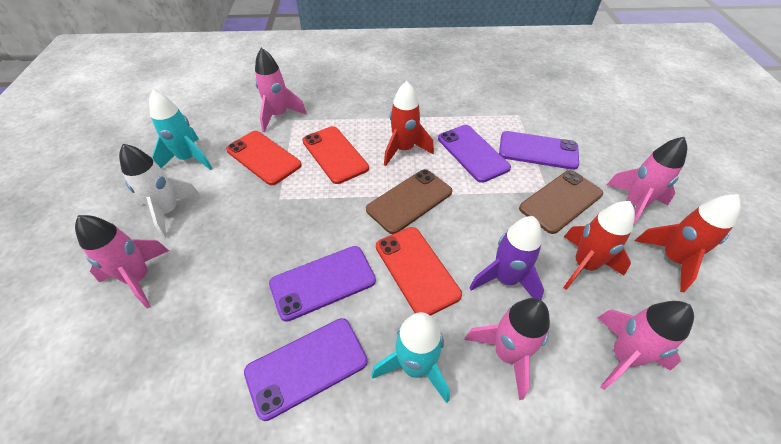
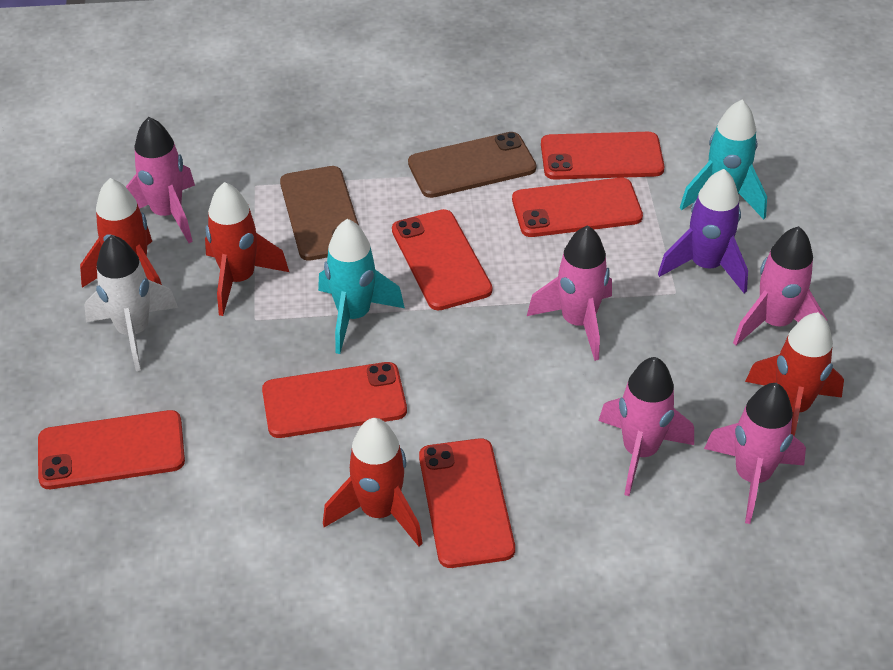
purple phone: [244,318,368,421] [269,246,376,322] [438,125,511,183] [499,131,579,170] = 4 -> none = 0
red phone: [226,131,302,185] [302,126,369,184] [376,227,462,316] = 3 -> [38,410,185,489] [262,362,407,438] [392,209,492,310] [419,438,515,568] [512,178,643,237] [541,132,664,180] = 6
red rocket: [384,81,434,166] [563,201,635,290] [635,194,741,292] = 3 -> [80,178,162,288] [205,182,289,316] [323,418,423,547] [745,312,844,436] = 4

